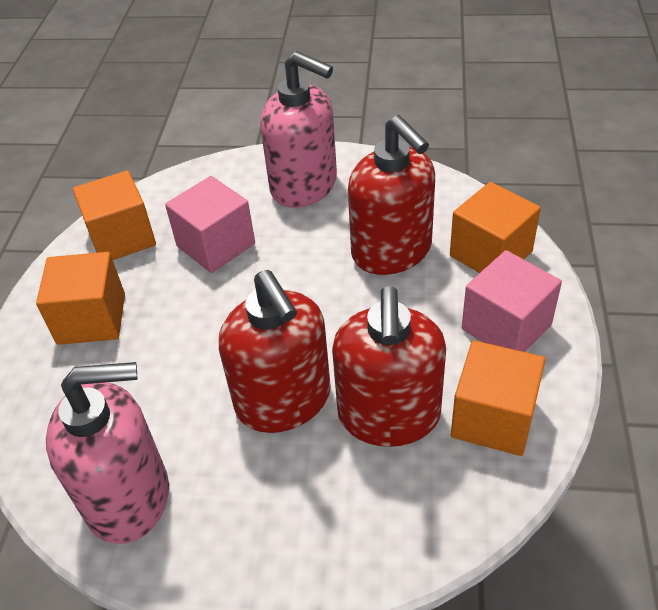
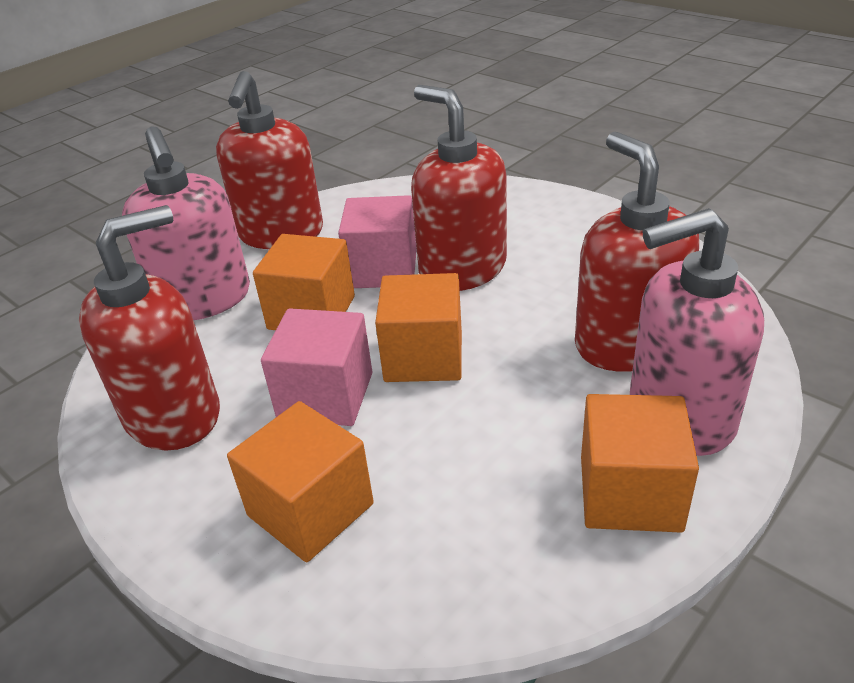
red soap dispenser: [219,270,331,433] [332,286,446,447] [348,115,435,275] = 3 -> [79,205,220,451] [216,71,323,249] [411,85,507,291] [575,132,699,372] = 4

